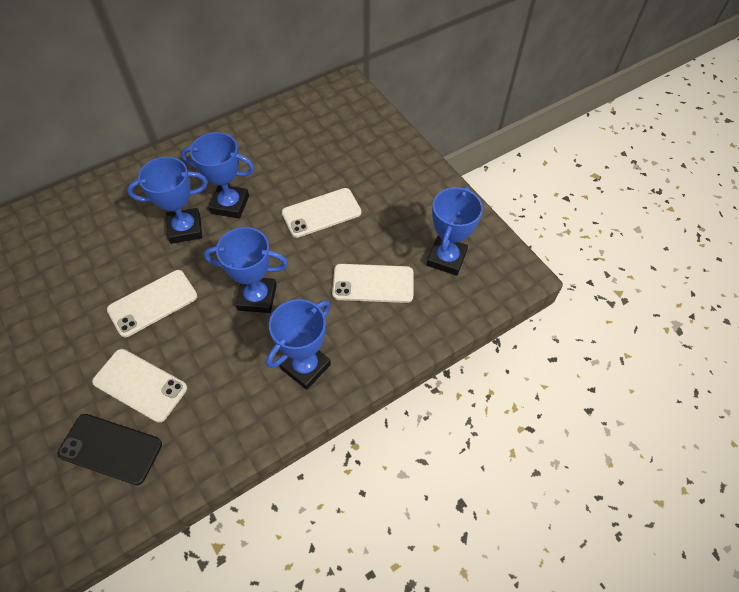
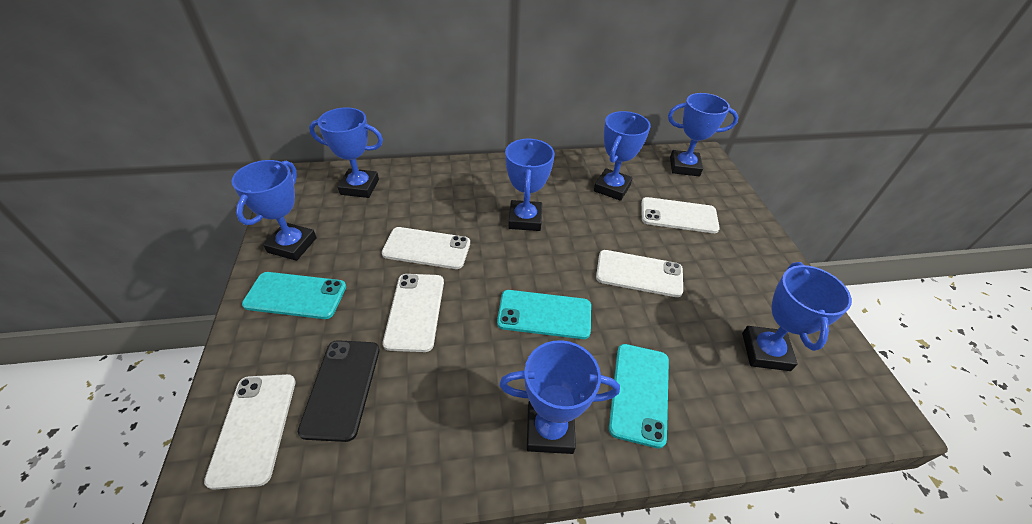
blue trophy: [127,157,208,244] [181,132,254,219] [204,227,288,313] [266,299,331,390] [427,186,483,276] = 5 -> [231,160,317,261] [309,107,383,198] [499,340,620,454] [505,139,555,231] [594,111,651,201] [668,93,738,176] [742,262,852,371] = 7
turquoise phone: none = 0 -> [242,272,346,319] [497,290,591,339] [609,344,669,448] = 3
white phone: [92,349,187,423] [107,270,197,337] [282,188,361,238] [332,264,413,303] = 4 -> [204,374,296,490] [382,227,470,269] [383,274,444,352] [596,250,683,297] [641,197,720,233] = 5

